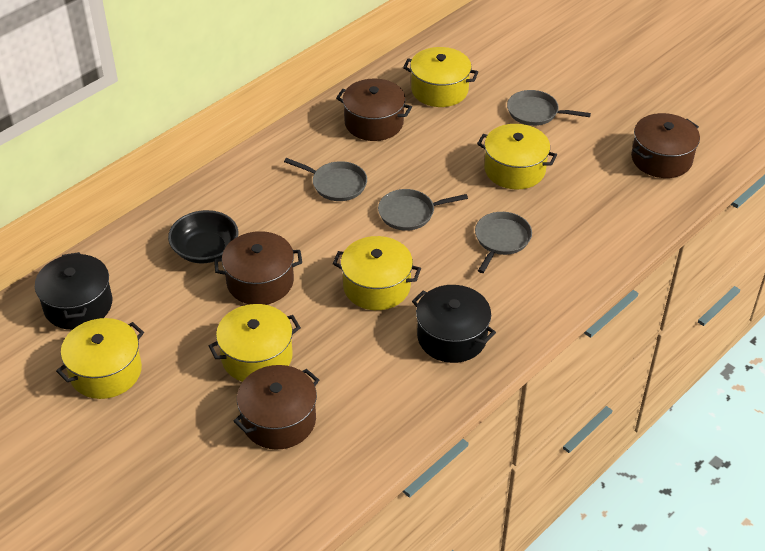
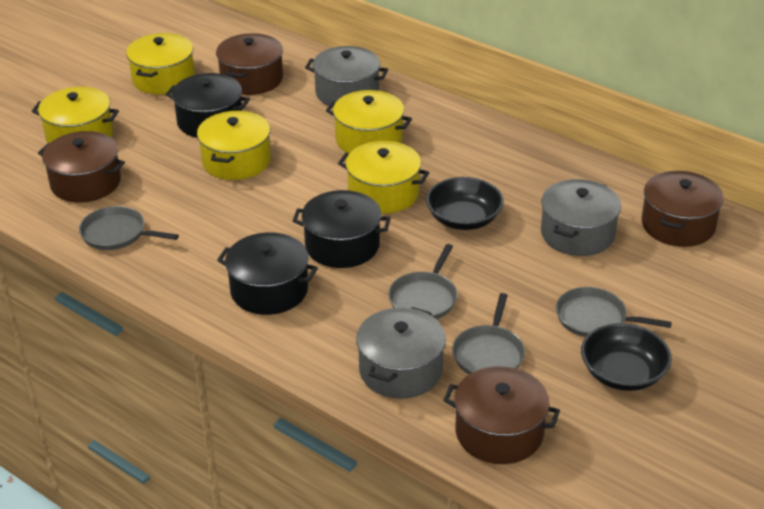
black bowl: [168,210,238,263] = 1 -> [426,177,504,230] [581,323,672,391] = 2
black pot: [35,252,112,330] [412,285,496,363] = 2 -> [165,73,250,138] [217,232,318,315] [293,190,391,268] = 3
grey pot: none = 0 -> [305,46,388,107] [356,307,446,399] [541,179,621,256] = 3

